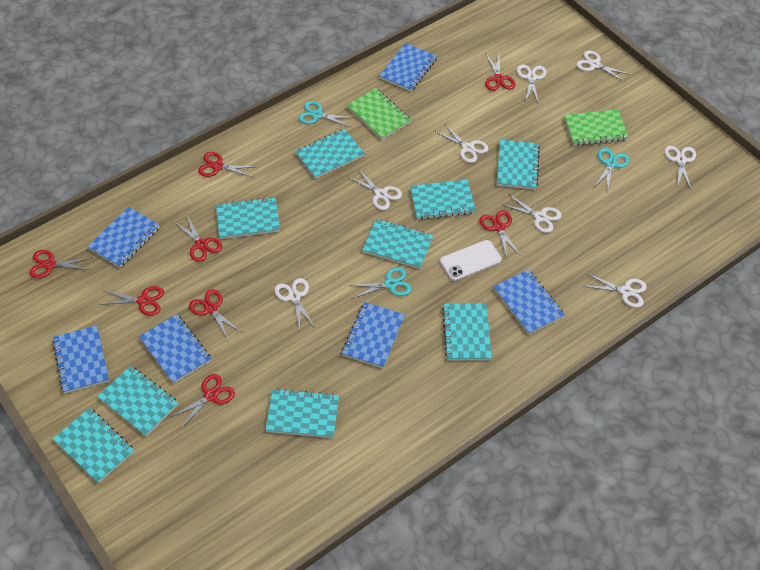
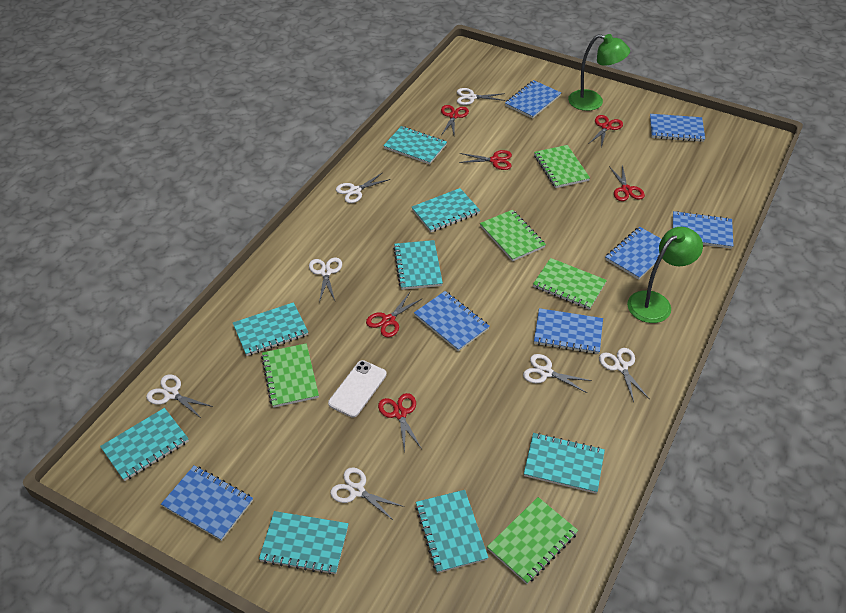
blue notebook: [52,325,109,393] [87,207,160,268] [139,314,211,384] [342,302,405,368] [379,43,437,91] [494,269,565,334] = 6 -> [161,465,253,541] [414,291,490,351] [505,80,561,119] [534,308,603,354] [605,227,661,280] [650,114,705,142] [673,211,733,249] = 7
green lamp: none = 0 -> [568,34,630,111] [627,227,703,323] = 2
green notebook: [347,88,411,140] [564,109,629,146] = 2 -> [261,343,319,408] [480,210,546,261] [487,497,578,584] [533,258,607,310] [534,145,590,188] = 5
red scissors: [29,250,92,278] [99,286,164,316] [170,374,235,429] [174,216,222,262] [189,289,241,341] [198,152,255,177] [479,210,521,258] [485,54,515,91] = 8 -> [366,292,421,337] [378,393,422,453] [441,105,469,134] [459,150,512,170] [589,115,623,147] [609,165,645,201] = 6
turquoise notebook: [53,408,134,483] [97,365,178,436] [216,197,280,239] [265,388,339,438] [295,129,365,179] [362,219,433,269] [410,179,476,220] [442,303,492,361] [497,139,540,190] = 9 -> [100,408,189,481] [233,302,308,356] [259,511,349,575] [383,126,447,164] [393,240,443,290] [412,188,480,232] [415,490,489,573] [524,433,605,494] = 8
turquoise scissors: [298,101,355,127] [348,267,412,299] [594,148,629,193] = 3 -> none = 0
white scissors: [275,278,315,330] [348,169,402,210] [436,123,489,163] [503,195,561,233] [517,65,547,104] [576,51,631,82] [584,274,647,308] [664,146,696,190] = 8 -> [146,374,213,419] [309,258,342,302] [330,467,404,521] [336,173,390,203] [457,88,505,105] [523,354,592,393] [599,348,649,402] = 7

